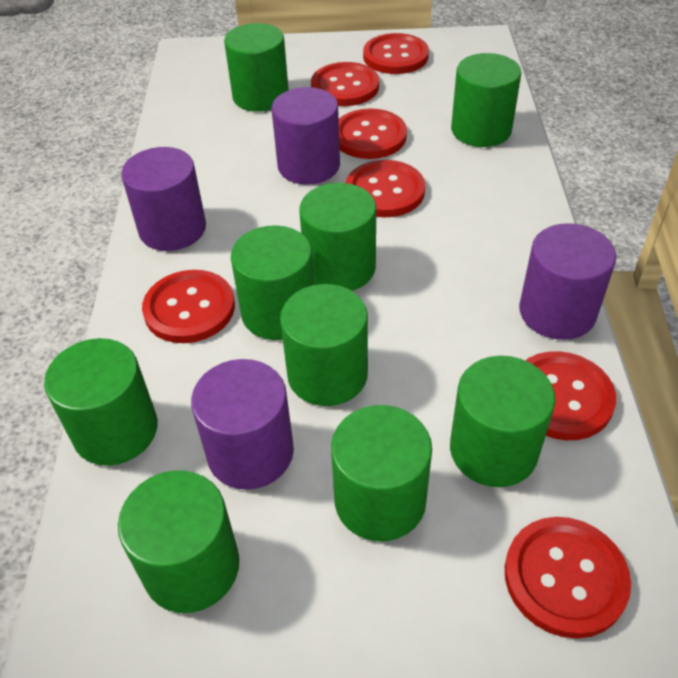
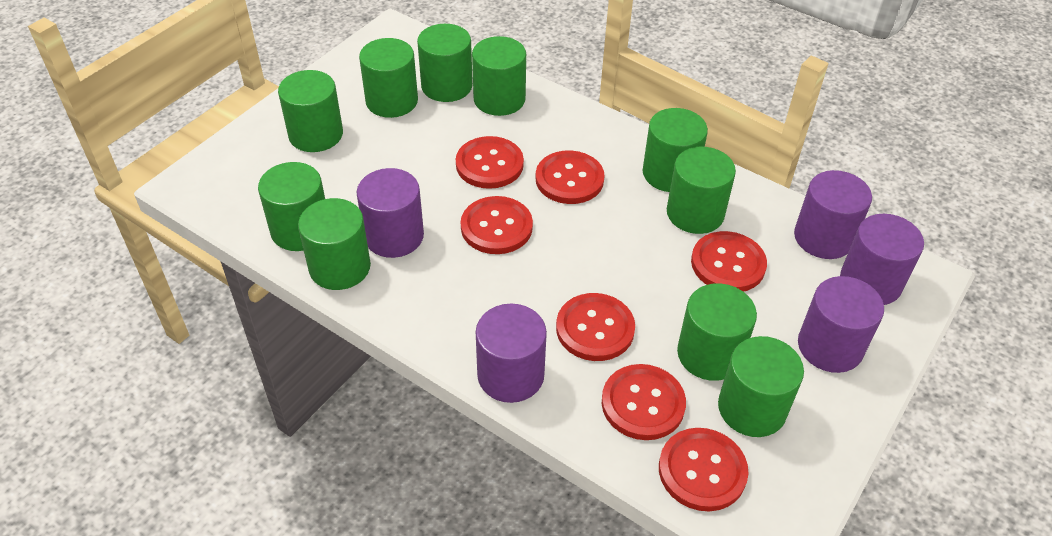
green cylinder: [44,338,158,466] [118,470,239,613] [224,23,289,112] [231,225,314,340] [280,284,368,406] [299,183,376,291] [331,405,432,541] [450,356,555,487] [451,53,521,147] = 9 -> [258,162,325,251] [278,70,343,152] [298,198,371,290] [359,38,418,118] [417,24,473,102] [472,36,526,116] [642,108,708,192] [667,147,736,234] [677,283,757,381] [718,336,804,437] = 10
purple cylinder: [121,147,206,251] [191,359,294,490] [272,87,340,185] [519,223,616,340] = 4 -> [357,168,424,258] [476,304,547,403] [794,170,872,259] [798,276,884,373] [840,214,924,305] = 5

